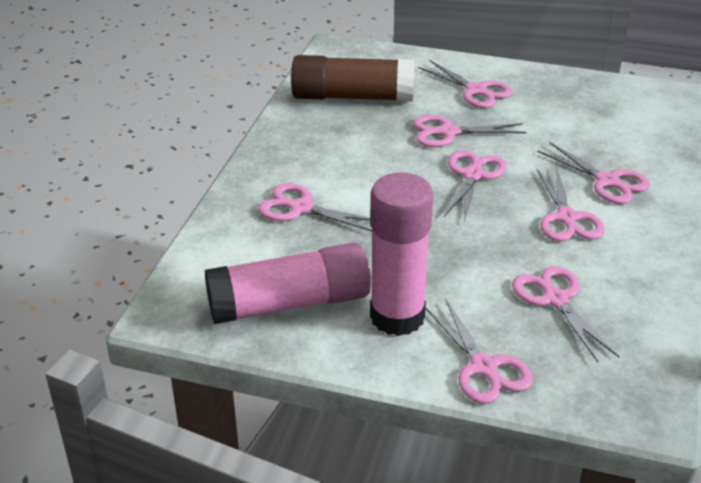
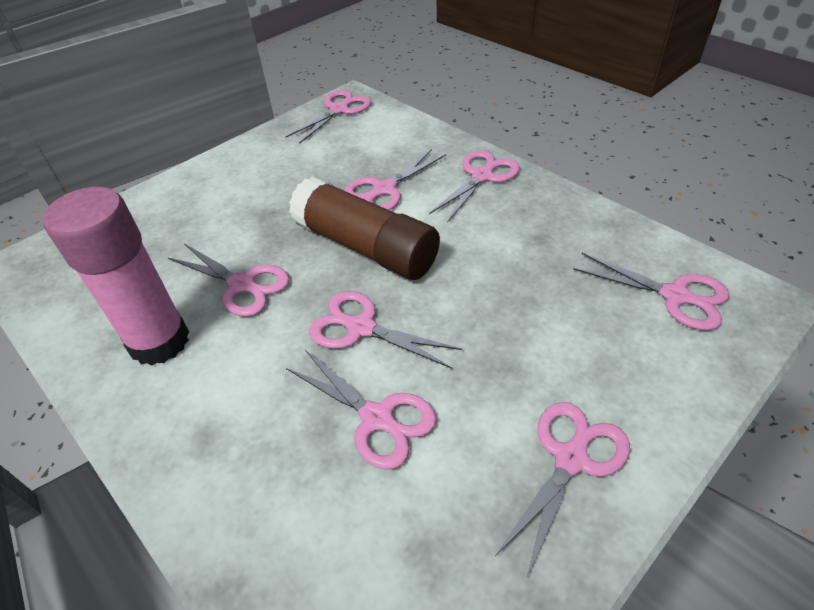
pink glue stick: [205,243,371,324] [370,173,434,336] = 2 -> [43,187,189,366] = 1

